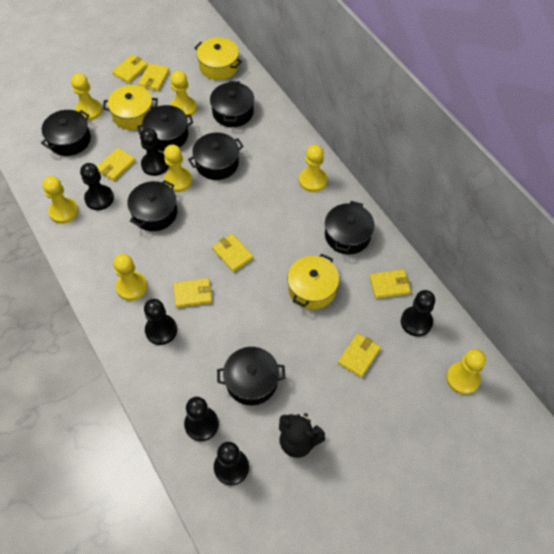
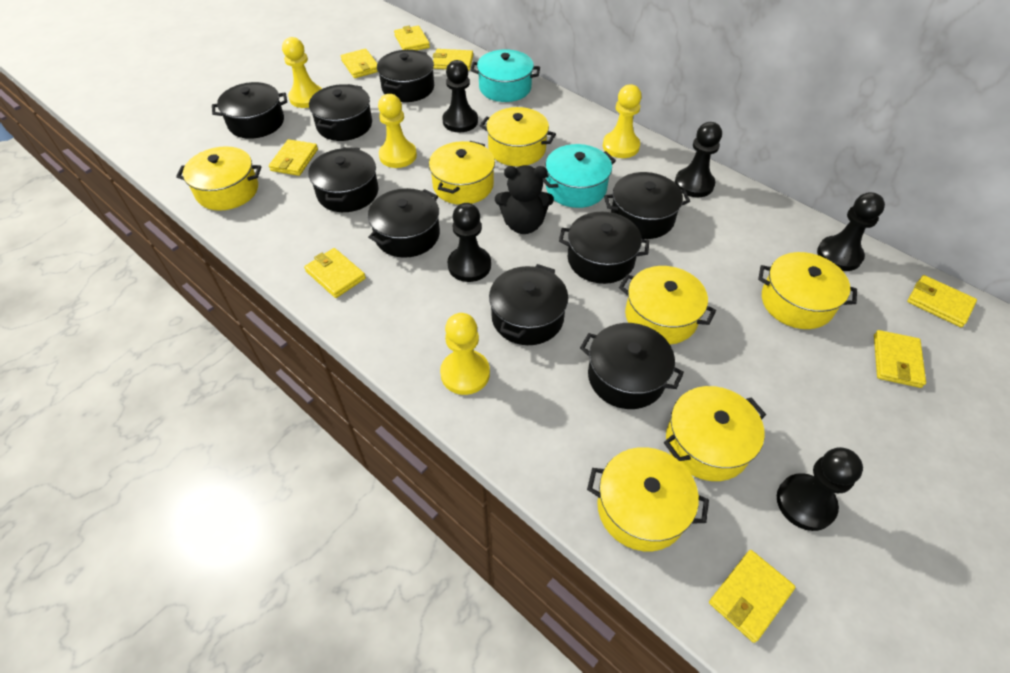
black pawn: [80,163,114,210] [140,128,169,176] [144,299,177,345] [184,397,219,441] [214,442,249,485] [401,290,435,337] = 6 -> [442,60,478,132] [448,203,491,282] [675,122,722,198] [777,447,863,531] [817,192,885,271] = 5
black pot: [41,110,91,156] [127,180,177,231] [137,105,193,151] [188,133,244,180] [210,81,254,127] [217,347,285,405] [325,201,375,255] = 7 -> [212,82,287,139] [308,147,379,212] [309,84,372,141] [368,188,440,258] [377,50,434,102] [489,264,568,345] [559,212,649,284] [580,323,684,409] [604,172,690,239] = 9
turquoise pot: none = 0 -> [470,49,540,102] [543,144,616,208] = 2
yellow pawn: [42,176,79,224] [71,73,102,121] [113,254,147,301] [164,145,192,192] [170,71,197,118] [299,145,327,192] [446,349,486,395] = 7 -> [282,37,322,108] [378,94,417,168] [440,313,490,395] [603,84,642,158] = 4
yellow pot: [103,85,158,130] [194,37,242,80] [287,254,339,310] = 3 -> [176,146,262,211] [429,141,495,205] [480,107,556,166] [587,447,709,551] [619,266,716,344] [664,386,766,481] [758,252,857,329] = 7
yellow wallet: [97,148,136,181] [112,55,148,84] [138,63,170,91] [173,278,212,308] [212,234,253,272] [338,333,381,378] [370,269,411,299] = 7 -> [269,139,318,176] [304,248,366,298] [341,49,378,78] [394,26,430,50] [433,49,473,70] [709,550,795,643] [874,330,926,388] [907,275,977,327] = 8

